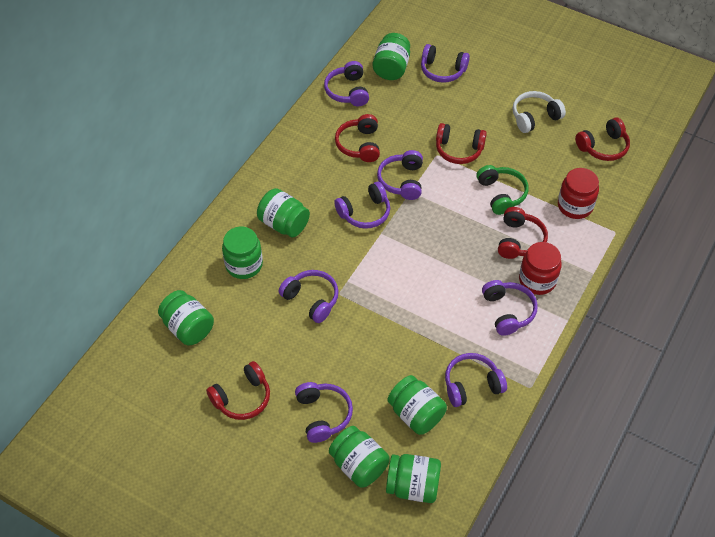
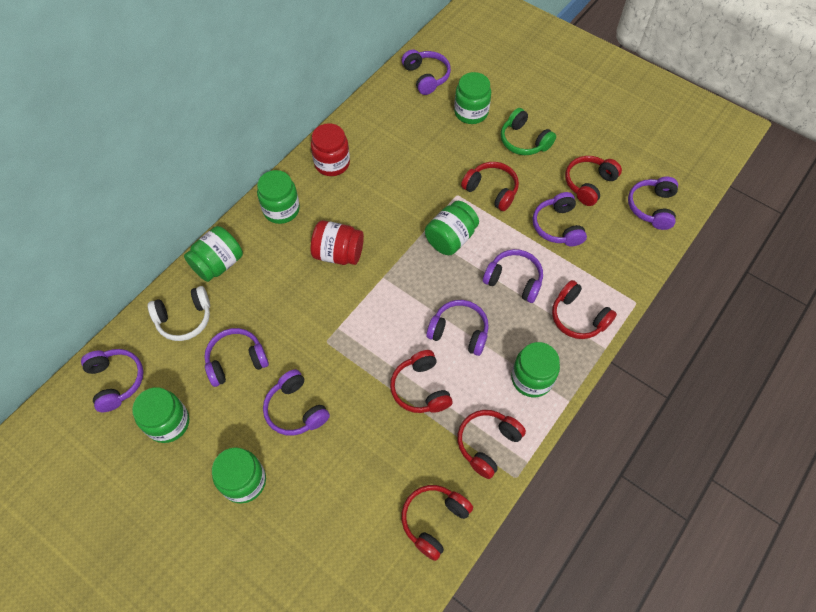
red headphones: [206,361,270,420] [335,114,380,162] [436,123,487,164] [498,207,548,259] [575,118,630,161] = 5 -> [390,350,453,413] [402,485,473,561] [457,410,526,479] [461,162,519,211] [552,280,617,339] [565,156,622,206] = 6

